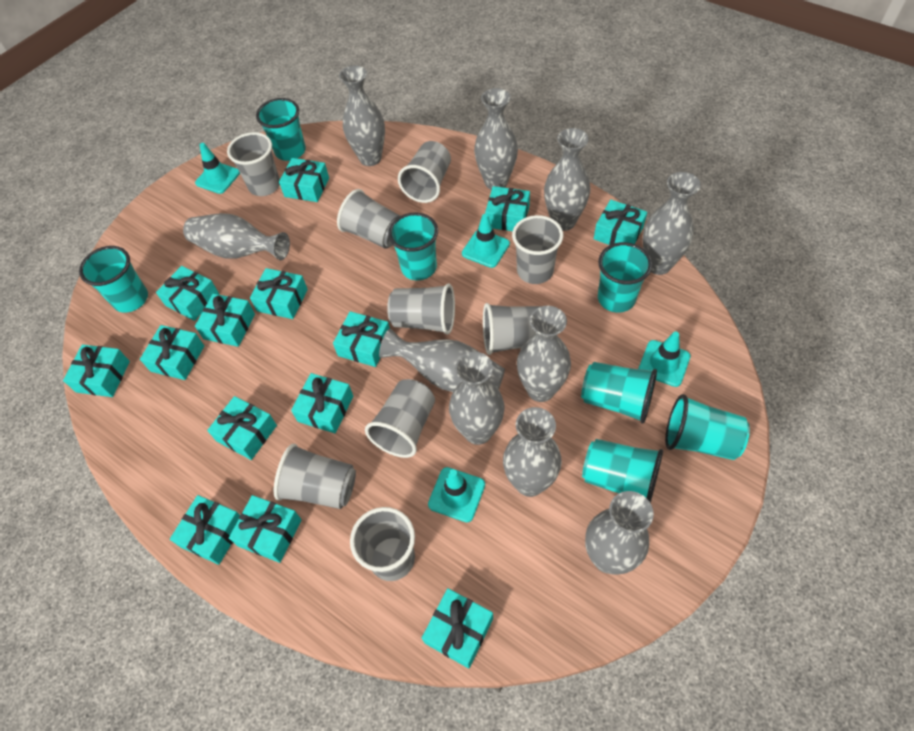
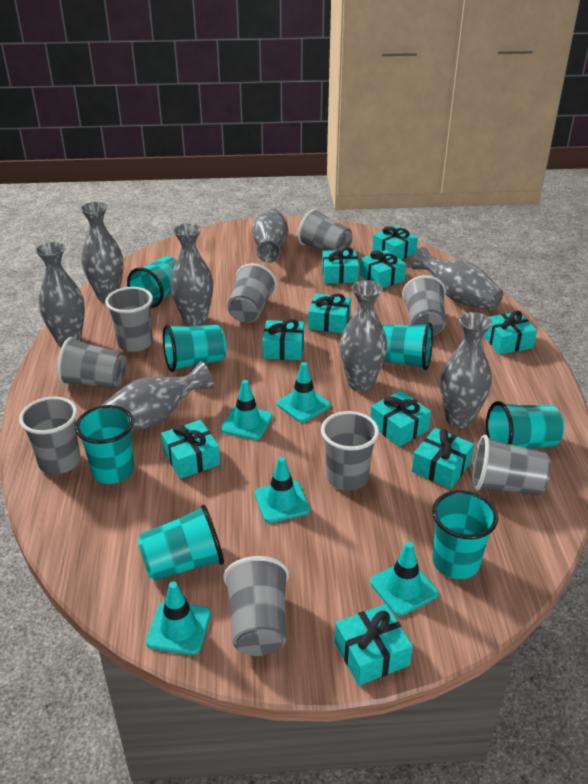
grey vase: [183,213,290,260] [339,65,385,166] [379,328,505,392] [449,352,505,445] [474,88,518,190] [503,407,562,497] [517,306,571,402] [544,128,590,231] [585,491,654,575] [643,172,701,275] = 10 -> [35,242,85,347] [80,202,123,302] [101,361,214,432] [170,223,213,326] [252,208,288,263] [340,280,388,392] [411,247,503,311] [440,312,492,428] = 8
turquoise gift: [63,344,130,397] [140,325,204,380] [156,266,219,321] [170,495,240,565] [195,294,255,347] [207,396,277,460] [229,495,302,563] [250,268,308,319] [279,158,329,202] [291,373,353,433] [333,311,390,367] [422,588,493,669] [485,186,530,231] [594,200,647,245] = 14 -> [161,420,220,479] [262,319,304,360] [308,293,351,333] [322,247,359,283] [335,604,413,686] [360,250,407,288] [370,390,431,447] [372,226,418,260] [412,428,474,489] [483,310,537,355] = 10
turquoise traffic cone: [195,143,240,194] [428,467,485,522] [462,214,510,268] [638,332,691,387] = 4 -> [146,581,211,655] [221,380,272,440] [255,457,310,523] [277,362,330,422] [370,542,438,616] = 5

